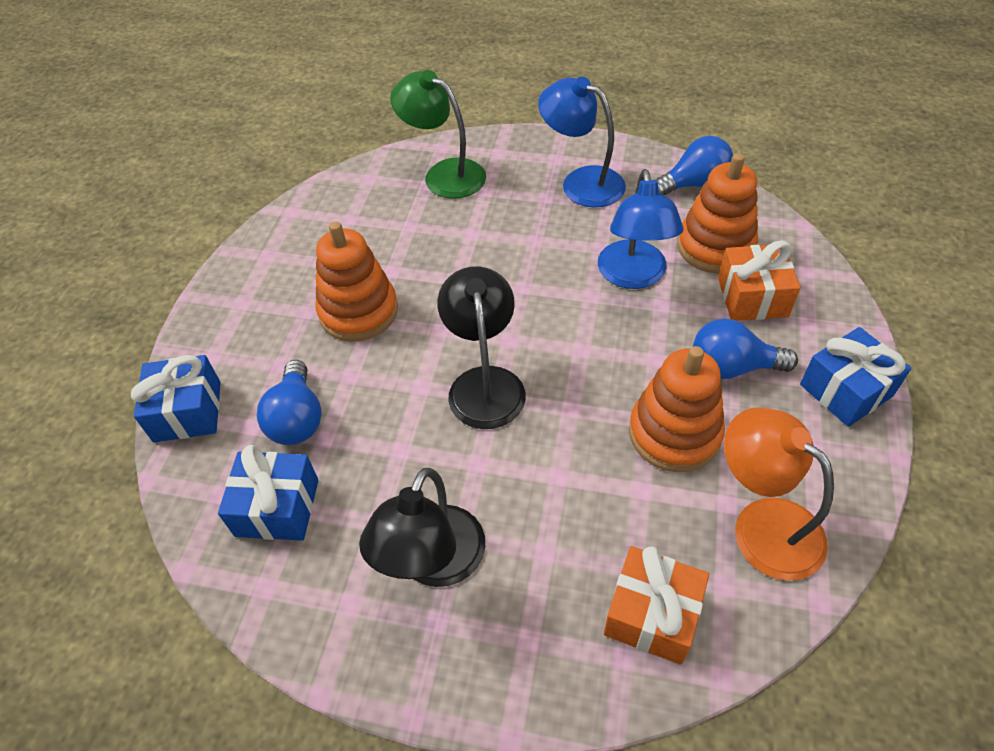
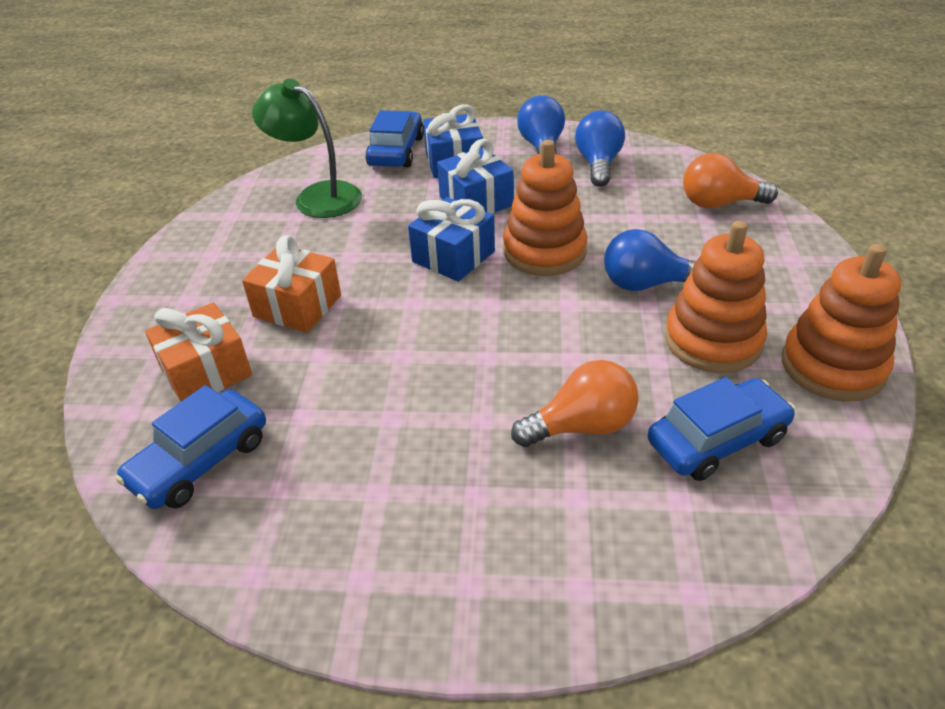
black lamp: [359,468,485,587] [437,266,526,429] = 2 -> none = 0
blue car: none = 0 -> [115,385,266,509] [365,110,424,167] [648,377,796,481] = 3
blue lamp: [538,77,626,208] [598,169,684,289] = 2 -> none = 0
orange lamp: [724,407,834,581] = 1 -> none = 0
orange light bulb: none = 0 -> [511,360,639,447] [683,153,778,208] = 2

